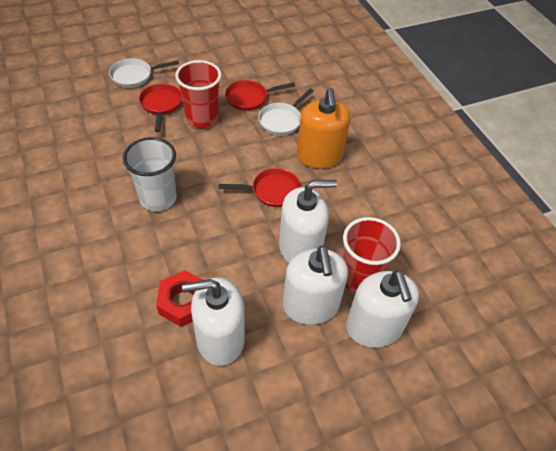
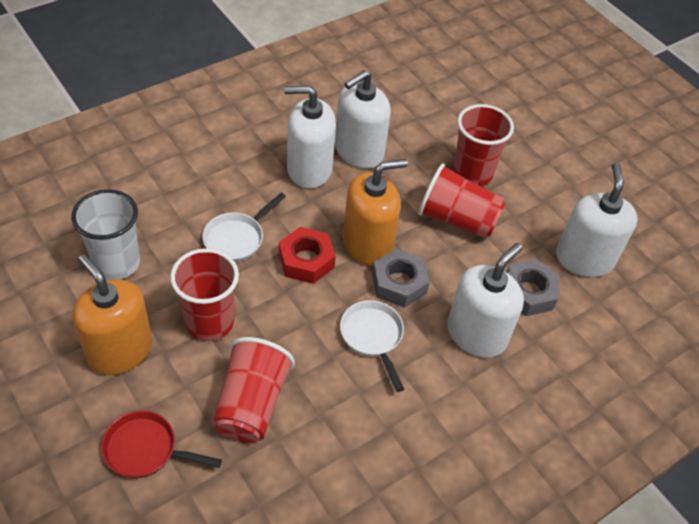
grey nut: none = 0 -> [372,248,430,308] [507,259,560,316] = 2
orange soap dispenser: [297,88,350,169] = 1 -> [73,254,152,375] [343,159,408,266] = 2
red cup: [175,60,222,128] [343,217,401,293] = 2 -> [170,248,239,341] [212,337,295,443] [418,163,506,238] [453,104,514,186] = 4
red pan: [139,83,182,132] [218,168,301,207] [225,80,295,111] = 3 -> [101,411,222,478] = 1

